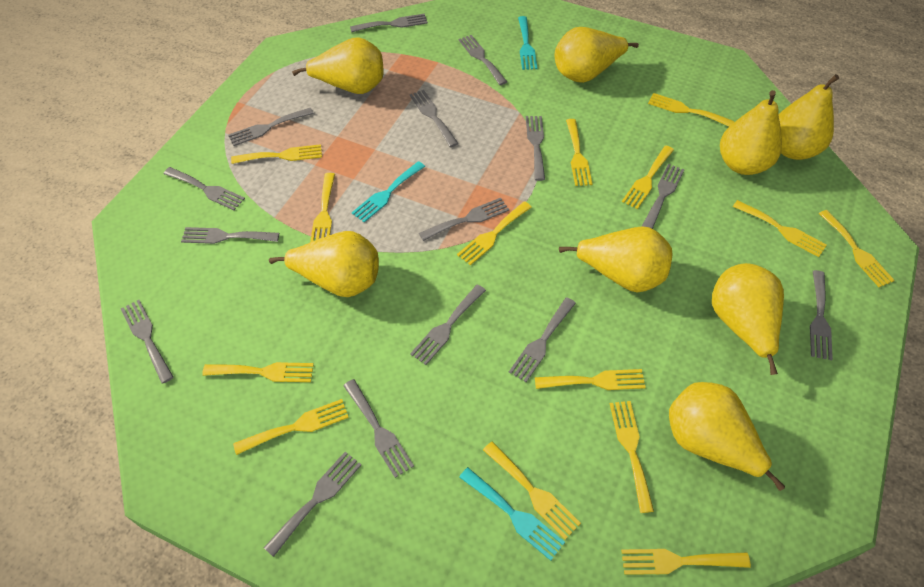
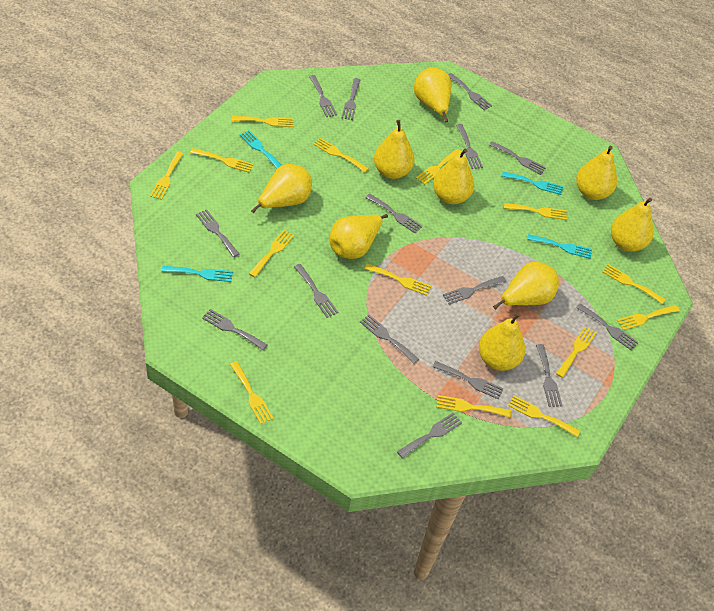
turquoise fork: [352,161,425,222] [459,467,565,561] [518,16,538,70] = 3 -> [162,266,233,282] [240,130,282,169] [502,171,563,195] [527,234,592,259] = 4
yellow pear: [269,231,379,297] [292,37,383,94] [555,27,639,83] [559,226,672,292] [669,382,785,491] [712,263,784,375] [720,90,782,175] [779,74,839,160] = 8 -> [251,164,312,214] [329,214,388,259] [374,120,414,179] [414,68,452,122] [433,149,474,204] [479,313,525,371] [493,262,559,309] [576,146,617,200] [611,198,653,252] = 9

